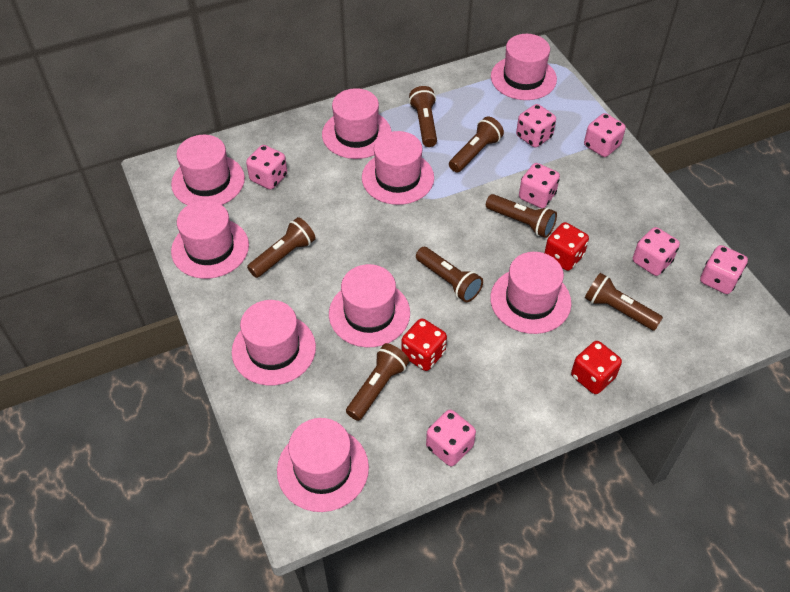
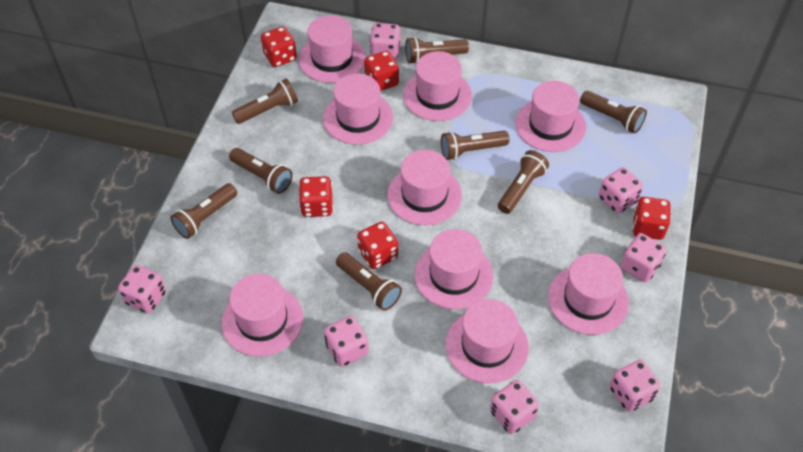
brown flashlight: [247,217,316,278] [346,343,409,421] [409,86,437,147] [416,247,483,302] [449,117,504,173] [486,194,557,238] [585,273,663,331] = 7 -> [171,183,237,239] [229,148,293,194] [232,78,298,124] [336,252,402,311] [405,37,469,64] [441,131,509,160] [498,150,549,214] [580,91,647,134] = 8
red dice: [401,318,447,371] [544,222,589,271] [571,341,622,394] = 3 -> [261,26,297,67] [299,176,333,217] [357,222,398,269] [364,51,399,91] [632,197,671,240] = 5

